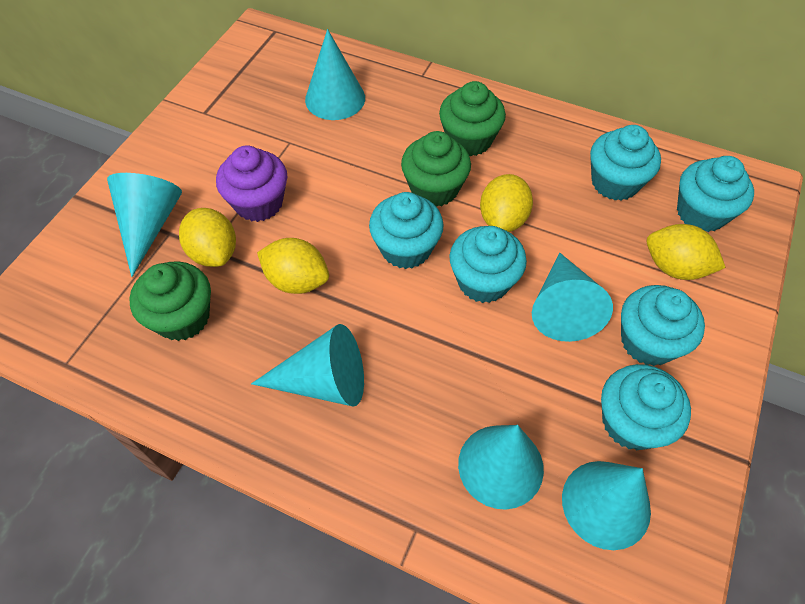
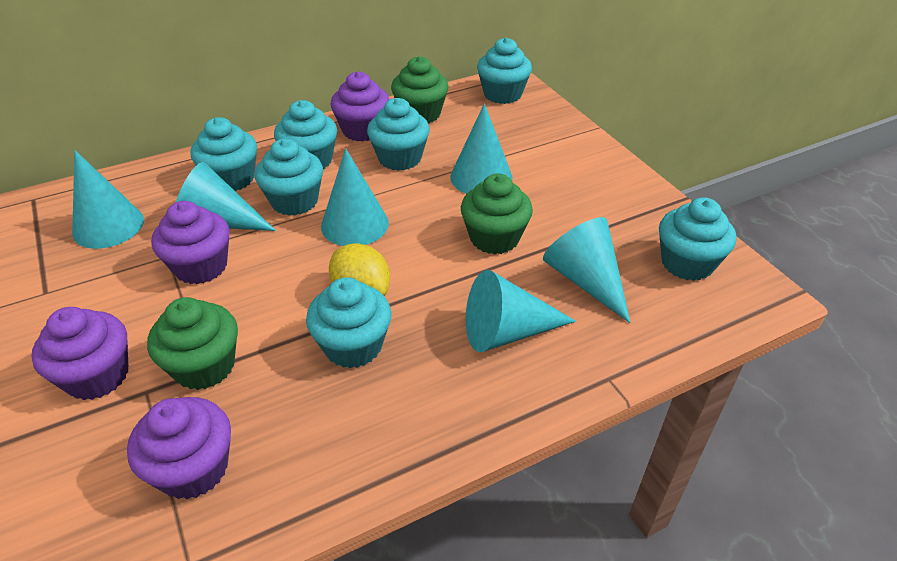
purple cupcake: [216,146,287,222] = 1 -> [31,307,128,400] [127,397,231,500] [151,201,230,284] [331,72,389,142] = 4
turquoise cupcake: [369,192,444,269] [449,226,527,303] [590,125,661,201] [601,364,691,450] [621,285,705,366] [677,156,754,232] = 6 -> [191,117,257,191] [255,138,323,216] [274,100,337,169] [306,277,391,368] [367,98,430,171] [477,38,532,104] [659,197,736,281] = 7
yellow lemon: [179,208,236,267] [257,238,329,294] [480,174,533,232] [647,224,726,280] = 4 -> [329,243,390,296] = 1

